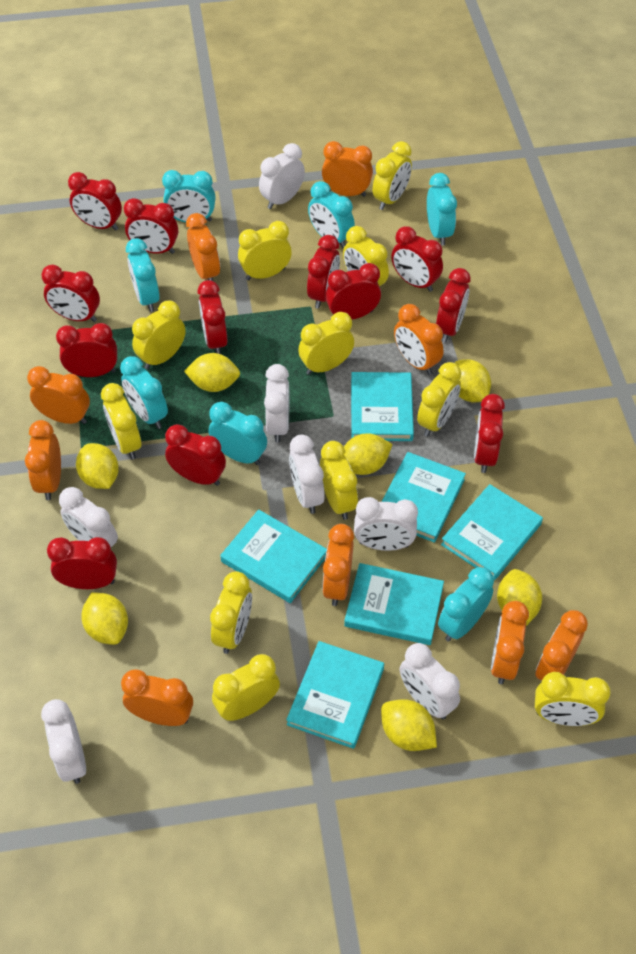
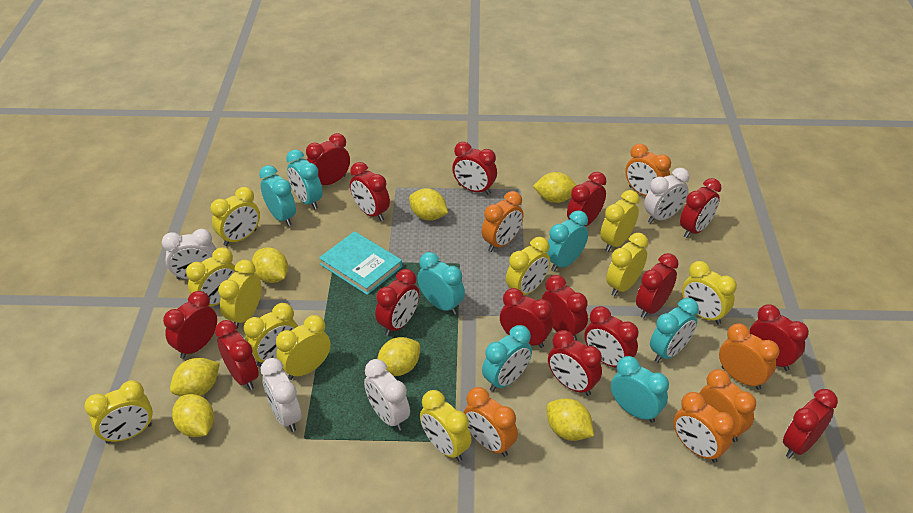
orange clock: [25,420,61,500] [27,366,90,424] [121,669,193,726] [186,213,220,281] [322,141,373,197] [322,524,354,606] [394,304,443,375] [491,601,529,684] [535,610,588,681] = 9 -> [464,387,518,457] [482,191,523,252] [625,144,671,196] [673,392,735,463] [699,369,756,442] [719,324,779,390] = 6
red clock: [41,265,100,322] [47,537,117,589] [56,323,117,377] [68,172,122,231] [124,198,178,254] [165,424,226,486] [198,280,227,354] [307,235,340,309] [326,263,381,320] [391,226,443,292] [436,268,471,342] [474,394,505,473] = 12 -> [163,291,217,359] [215,320,259,390] [306,133,350,185] [350,162,390,221] [375,269,419,336] [452,142,497,195] [500,288,553,348] [542,275,588,341] [548,330,602,396] [567,172,606,227] [584,306,638,368] [636,253,679,318] [680,178,721,238] [750,304,809,371] [783,389,838,458] = 15
turquoise book: [220,510,327,603] [286,641,384,749] [344,563,444,645] [351,372,414,441] [382,452,466,543] [441,484,543,580] = 6 -> [319,231,402,295] = 1
white clock: [41,699,86,784] [59,487,118,547] [259,143,305,209] [264,364,289,443] [289,435,325,514] [354,497,418,551] [400,643,460,719] = 7 -> [162,229,216,279] [260,358,302,432] [364,359,410,431] [644,168,690,223] = 4

